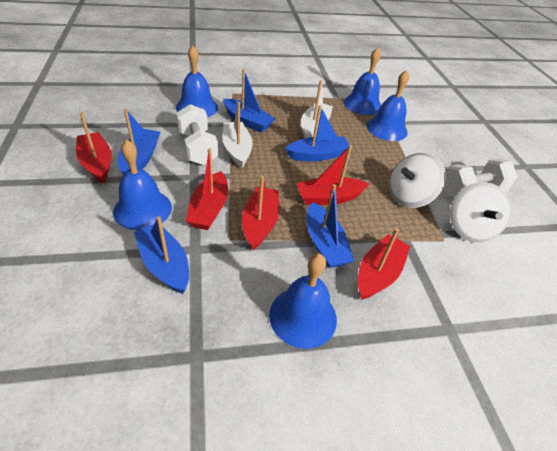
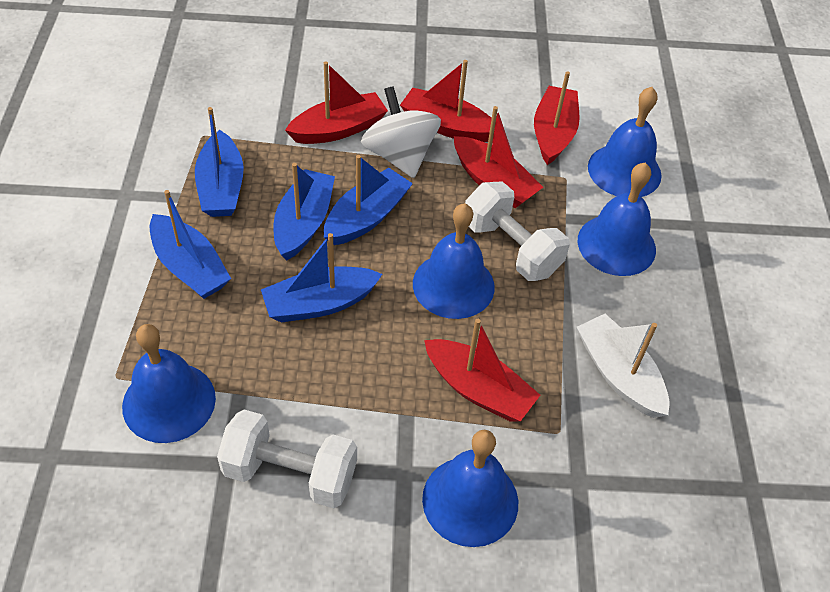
white boat: [222,102,253,168] [301,81,333,138] = 2 -> [577,314,669,418] = 1
white spinning top: [389,153,446,208] [450,182,511,243] = 2 -> [361,86,441,178] = 1

